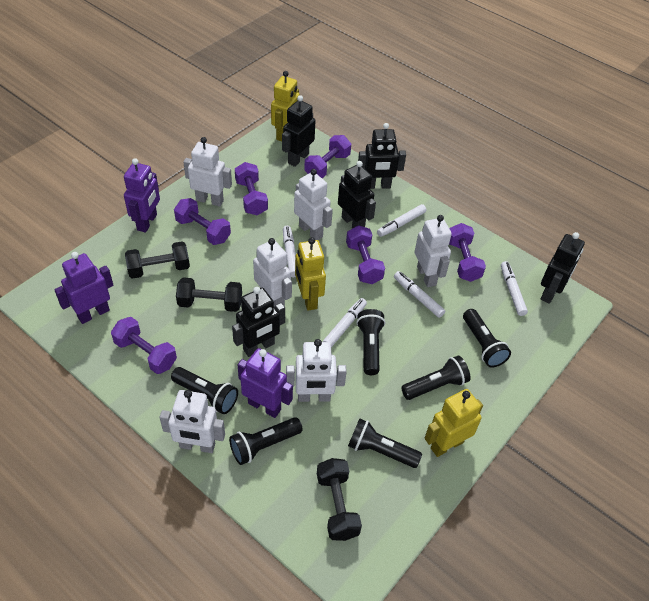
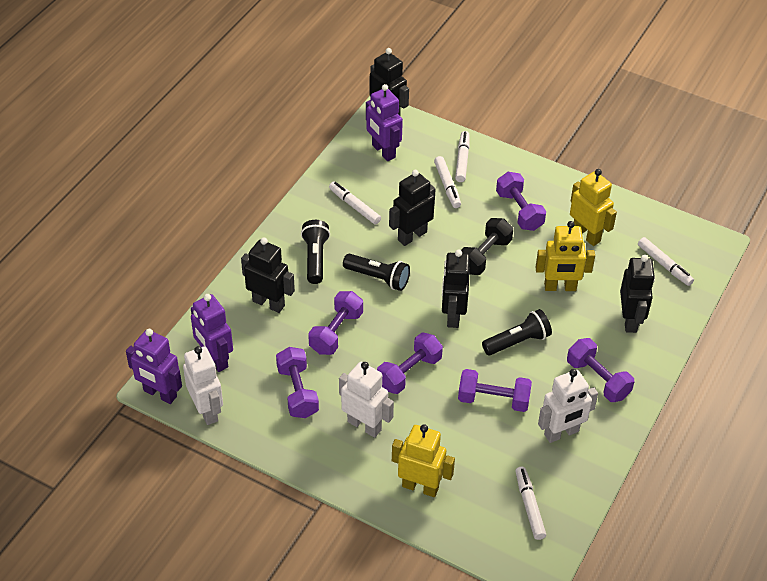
black dumbbell: [125,241,190,279] [176,277,242,312] [317,458,362,541] = 3 -> [461,218,513,275] = 1
black flashlight: [171,367,238,414] [229,417,303,465] [348,418,422,468] [356,309,385,375] [401,356,471,400] [463,309,511,367] = 6 -> [301,220,330,284] [343,254,410,291] [482,309,552,355] = 3
white robot: [160,390,225,453] [183,137,232,207] [253,238,292,307] [286,339,347,402] [294,169,333,240] [415,215,452,287] = 6 -> [183,346,223,425] [339,362,394,438] [538,369,598,443] = 3

